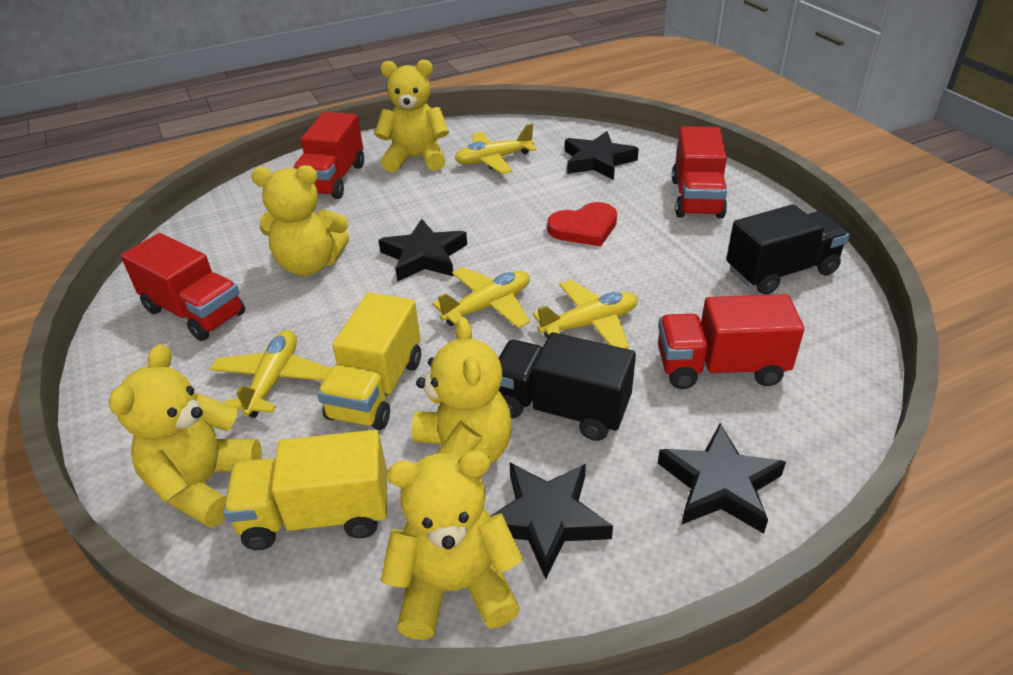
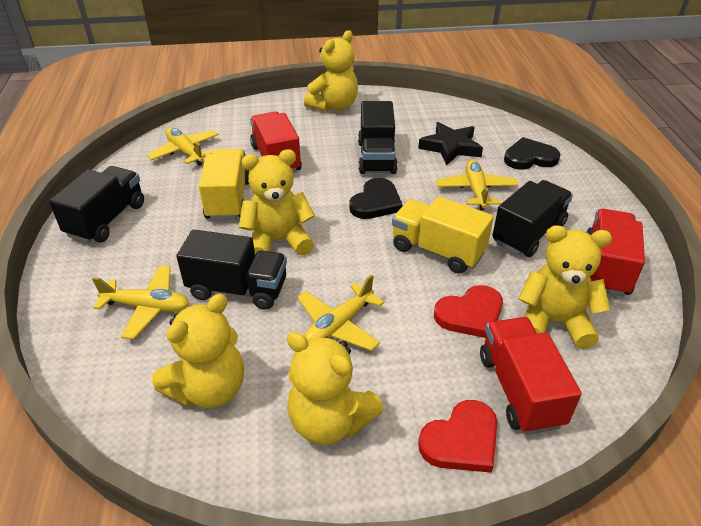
black heart: none = 0 -> [349,178,403,219] [504,137,561,170] = 2
black star: [379,219,467,282] [490,462,613,579] [565,131,639,180] [658,423,786,534] = 4 -> [418,122,483,166] = 1
black truck: [499,332,636,441] [726,204,850,295] = 2 -> [49,166,144,243] [176,230,287,310] [358,101,398,174] [492,180,573,257] = 4
red heart: [547,202,617,246] = 1 -> [418,400,498,473] [434,285,503,338] = 2
red truck: [121,233,245,341] [293,112,364,199] [658,294,804,389] [672,126,727,219] = 4 -> [250,112,302,172] [480,317,582,434] [587,209,645,296] = 3

